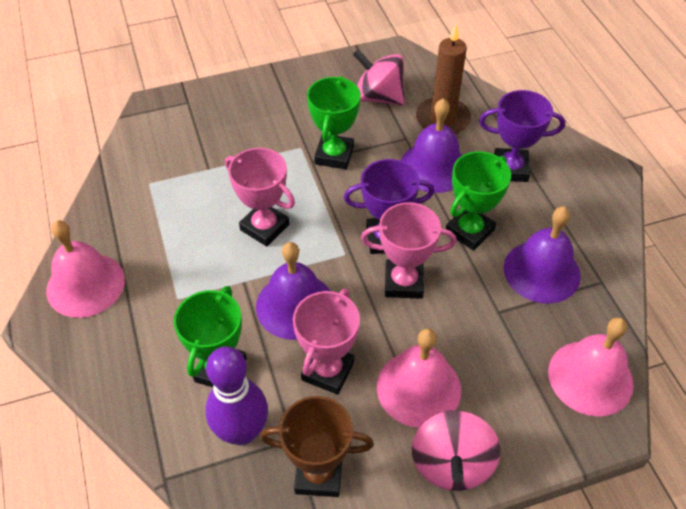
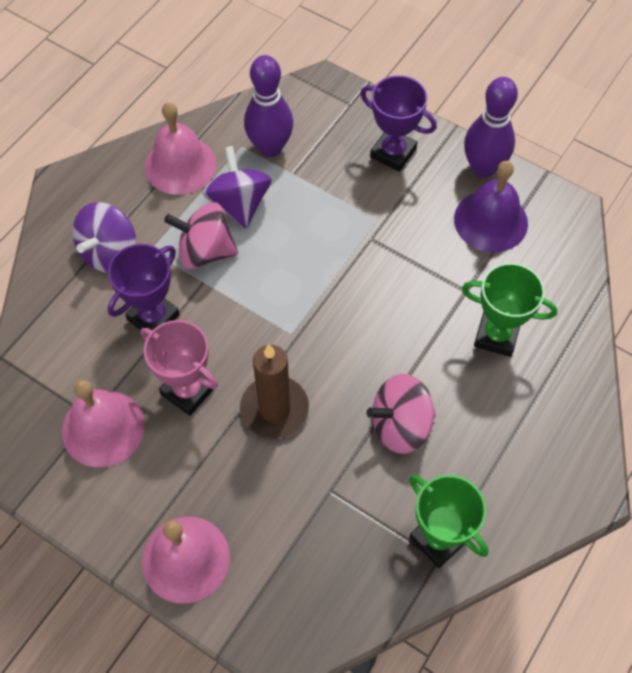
brown trophy: [260,396,374,497] = 1 -> none = 0
green trophy: [174,286,247,387] [307,76,361,169] [446,151,511,251] = 3 -> [409,475,489,568] [462,263,557,357] = 2
pink trophy: [225,148,295,247] [293,288,360,395] [361,202,457,299] = 3 -> [141,320,218,416] = 1
purple bell: [256,242,330,340] [401,98,462,193] [504,207,581,304] = 3 -> [454,161,528,252] = 1
purple bowling pin: [205,346,268,445] = 1 -> [244,55,293,157] [464,77,518,178] = 2
purple spinning top: none = 0 -> [72,202,137,273] [202,146,271,229] = 2

